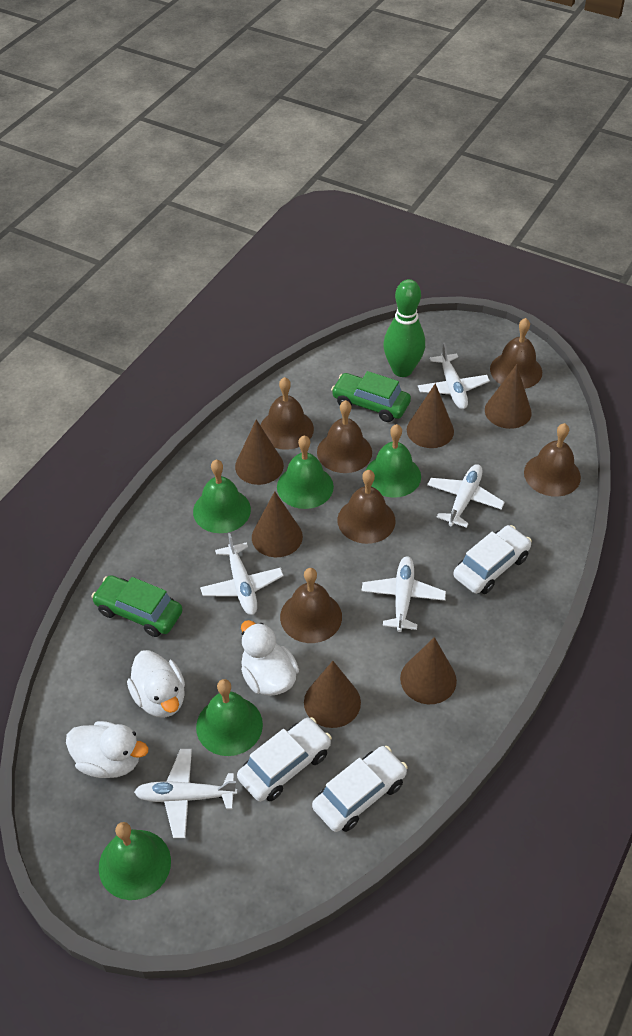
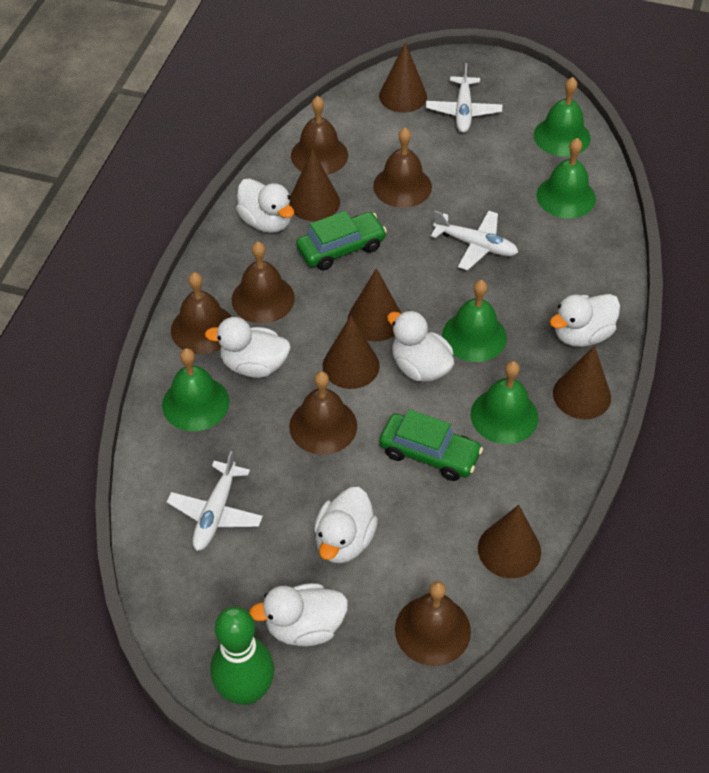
white car: [237,717,332,802] [312,746,408,832] [453,525,532,594] = 3 -> none = 0
white duck: [66,721,148,778] [127,650,185,718] [241,620,299,696] = 3 -> [205,317,291,378] [236,178,294,233] [249,583,348,646] [314,487,378,564] [387,310,454,382] [550,294,620,347] = 6
white plane: [134,749,237,838] [200,533,284,615] [362,556,446,632] [418,343,490,409] [427,464,505,528] = 5 -> [167,451,263,551] [426,63,502,133] [431,210,518,271] = 3

